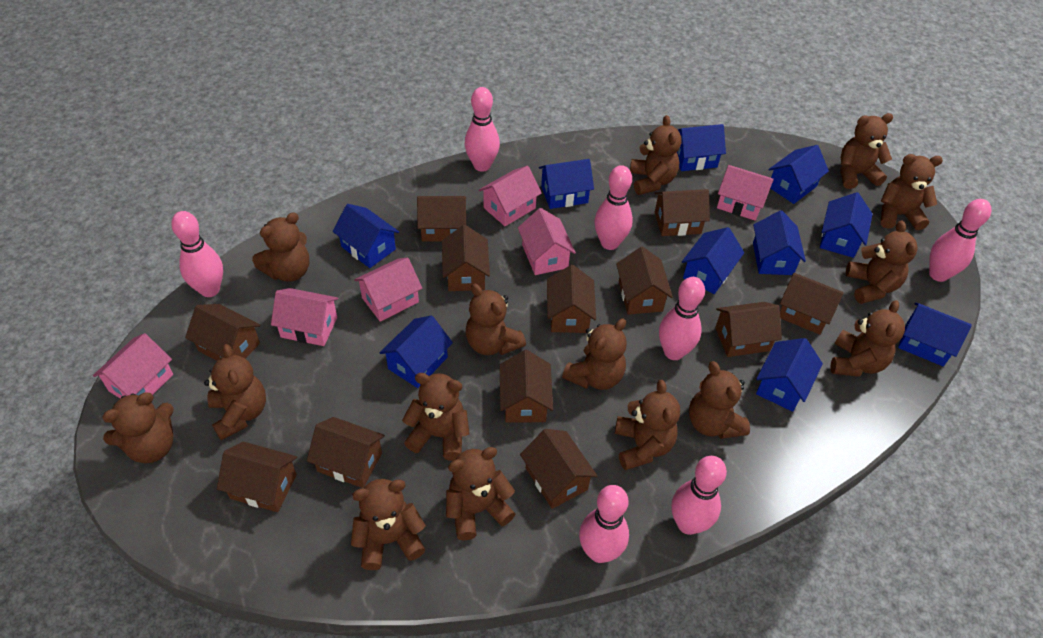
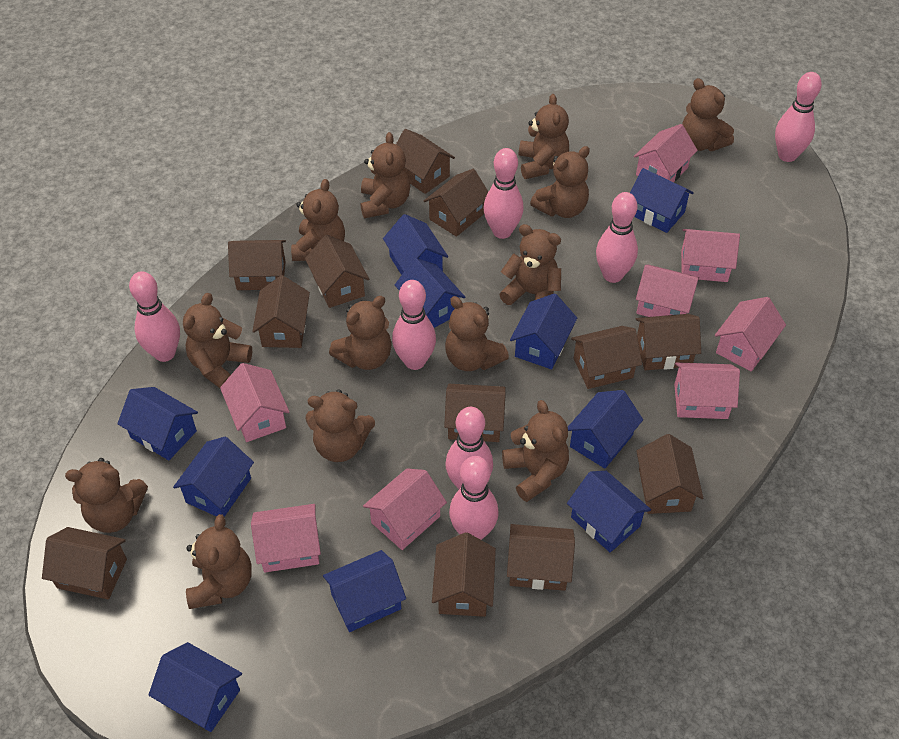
brown teddy bear: [102,392,174,463] [204,344,266,440] [252,212,309,282] [351,479,426,570] [402,373,469,461] [446,447,515,540] [466,283,526,355] [562,318,627,390] [615,380,680,470] [630,115,682,195] [689,361,750,439] [830,300,905,377] [840,113,893,189] [846,221,918,304] [881,154,943,230] = 15 -> [65,458,148,533] [183,293,252,388] [186,514,252,609] [291,179,345,261] [306,389,375,462] [329,296,392,370] [361,132,410,218] [445,296,509,371] [499,224,561,305] [502,400,569,502] [519,94,569,179] [530,146,590,218] [682,78,734,151] = 13
pink house: [93,333,173,399] [271,288,339,346] [354,258,422,322] [479,166,542,226] [518,208,576,275] [717,165,773,221] = 6 -> [220,363,289,442] [251,504,321,572] [363,468,447,550] [634,124,698,182] [636,264,699,317] [674,362,740,419] [681,229,740,282] [715,297,786,372] = 8

